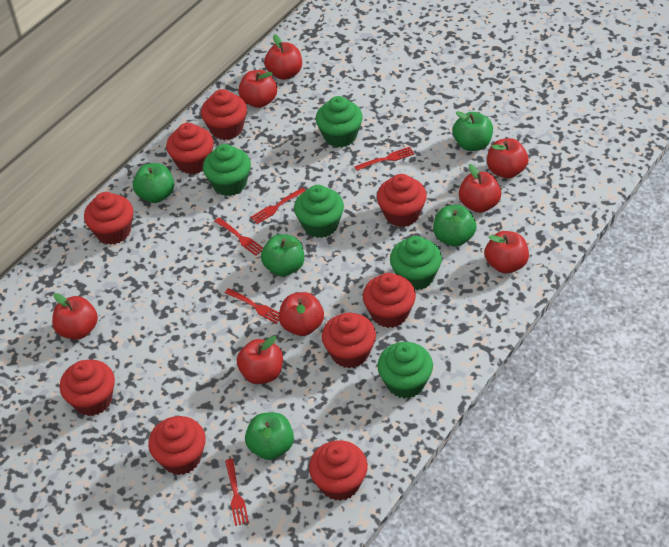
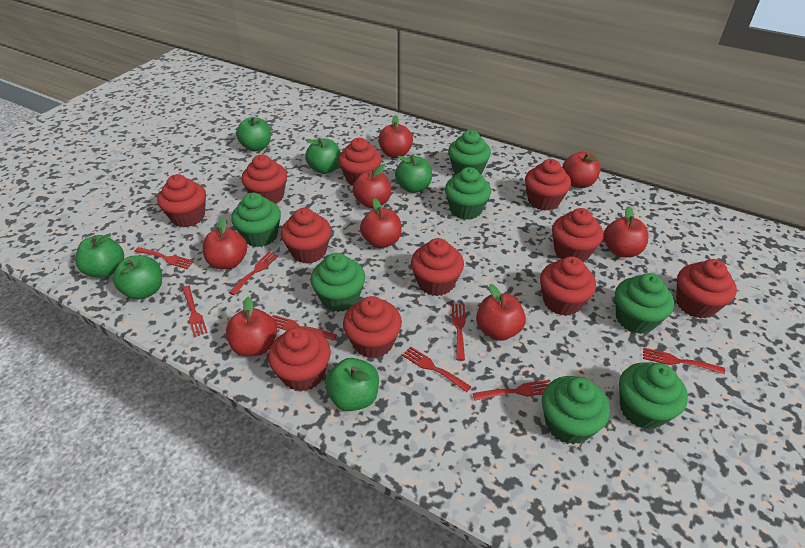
green apple: [133,163,174,203] [245,412,294,460] [261,234,304,276] [433,205,477,247] [453,111,493,151] = 5 -> [75,233,124,277] [113,255,162,300] [236,117,271,151] [305,138,341,174] [325,358,379,411] [395,156,432,193] = 6
green cupcake: [203,144,251,196] [294,185,344,238] [316,96,363,148] [377,342,433,399] [390,236,442,290] = 5 -> [231,193,281,247] [310,253,365,312] [445,167,491,220] [448,130,491,175] [542,376,610,445] [615,273,674,334] [619,362,688,429] = 7
red cupcake: [60,359,115,416] [84,192,133,245] [148,416,206,475] [166,123,214,174] [201,89,247,140] [309,440,368,501] [322,313,376,368] [363,273,416,328] [377,174,427,227] = 9 -> [157,174,206,227] [242,155,287,204] [268,327,331,392] [281,208,331,264] [338,138,382,185] [343,296,402,358] [411,238,464,296] [525,159,571,211] [540,256,596,316] [552,208,603,262] [676,259,737,319] = 11
red fork: [214,218,263,256] [225,288,279,324] [225,459,249,526] [250,188,306,224] [354,147,415,171] = 5 -> [134,247,194,269] [182,286,208,337] [229,252,278,295] [272,315,337,341] [402,346,472,392] [452,304,466,361] [473,380,549,401] [643,348,725,374] = 8

